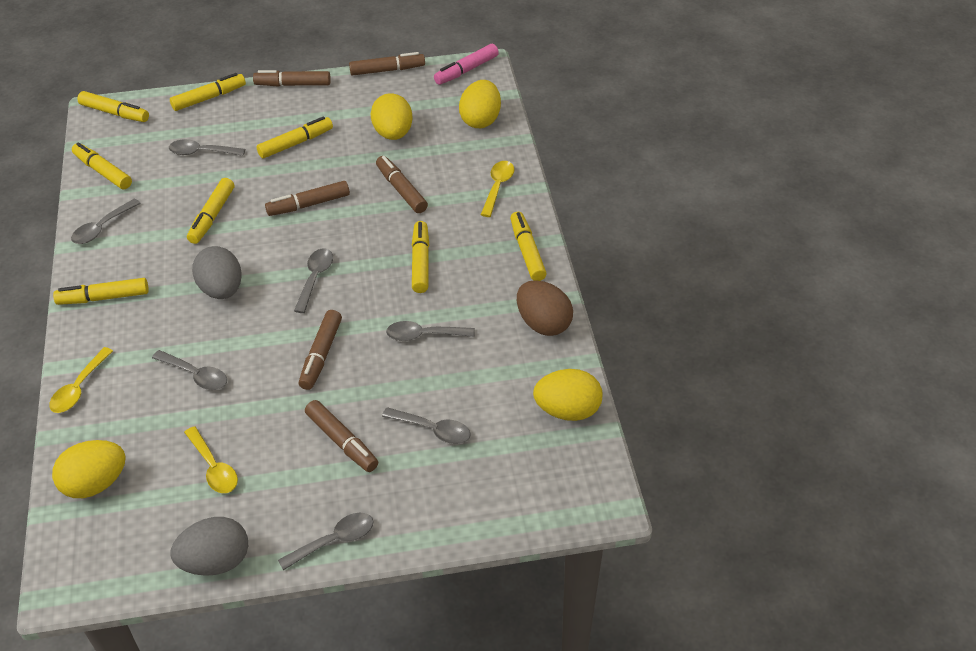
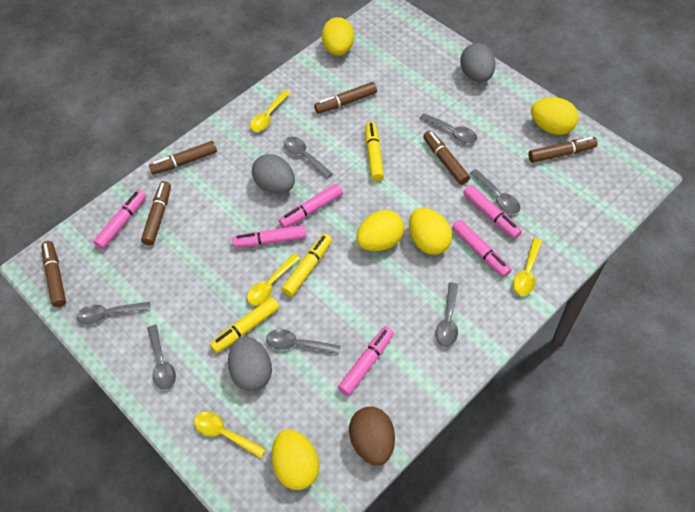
grey egg: [171,517,248,576] [192,246,242,299] = 2 -> [228,336,272,391] [252,154,295,194] [460,43,496,82] = 3
pink marker: [434,44,499,85] = 1 -> [93,190,146,249] [232,225,306,248] [279,183,343,228] [338,327,394,396] [452,220,511,277] [463,185,522,239] = 6
yellow egg: [52,440,126,498] [371,93,413,140] [459,80,501,128] [533,369,602,421] = 4 -> [272,429,319,490] [322,17,354,56] [356,210,404,251] [409,208,452,255] [531,97,579,135] = 5
yellow marker: [53,278,149,305] [72,142,132,189] [77,91,149,122] [170,73,246,111] [187,178,234,244] [256,116,333,158] [412,221,429,293] [510,212,547,281] = 8 -> [210,297,279,353] [282,234,332,297] [365,122,384,181] = 3
yellow spoon: [49,347,113,413] [184,426,238,493] [481,161,514,217] = 3 -> [194,412,266,458] [247,254,300,305] [250,90,290,132] [513,238,542,296] = 4

